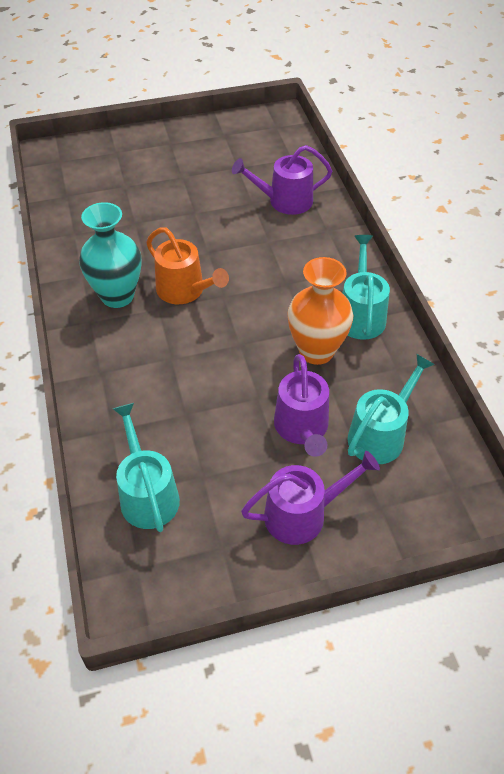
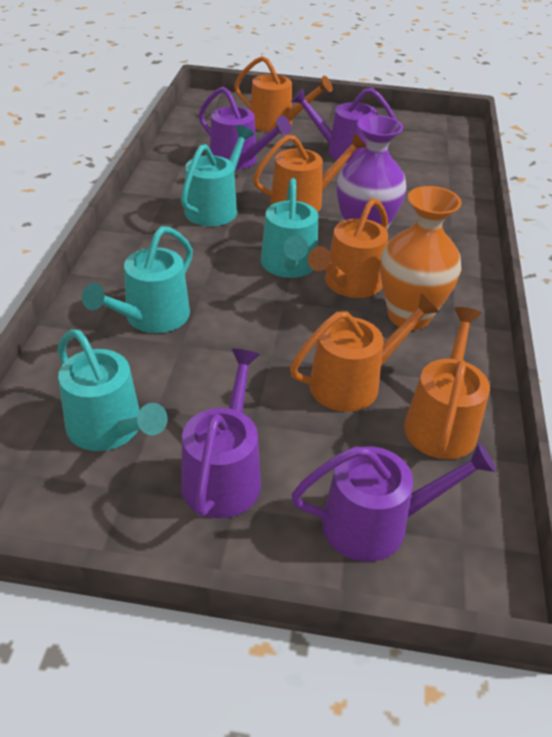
orange watering can: [146,227,229,304] = 1 -> [234,56,333,132] [253,132,366,212] [290,293,439,412] [308,198,388,298] [404,307,490,459] = 5
purple vase: none = 0 -> [337,115,407,230] = 1
purple watering can: [232,145,332,215] [241,451,380,545] [274,354,329,457] = 3 -> [181,349,261,518] [199,87,291,170] [291,88,396,163] [291,443,496,562] = 4
turquoise vase: [79,202,141,308] = 1 -> none = 0
turquoise watering can: [113,403,180,532] [342,235,390,340] [348,354,435,464] = 3 -> [57,329,168,451] [82,226,193,333] [181,125,254,226] [261,178,318,278] = 4

